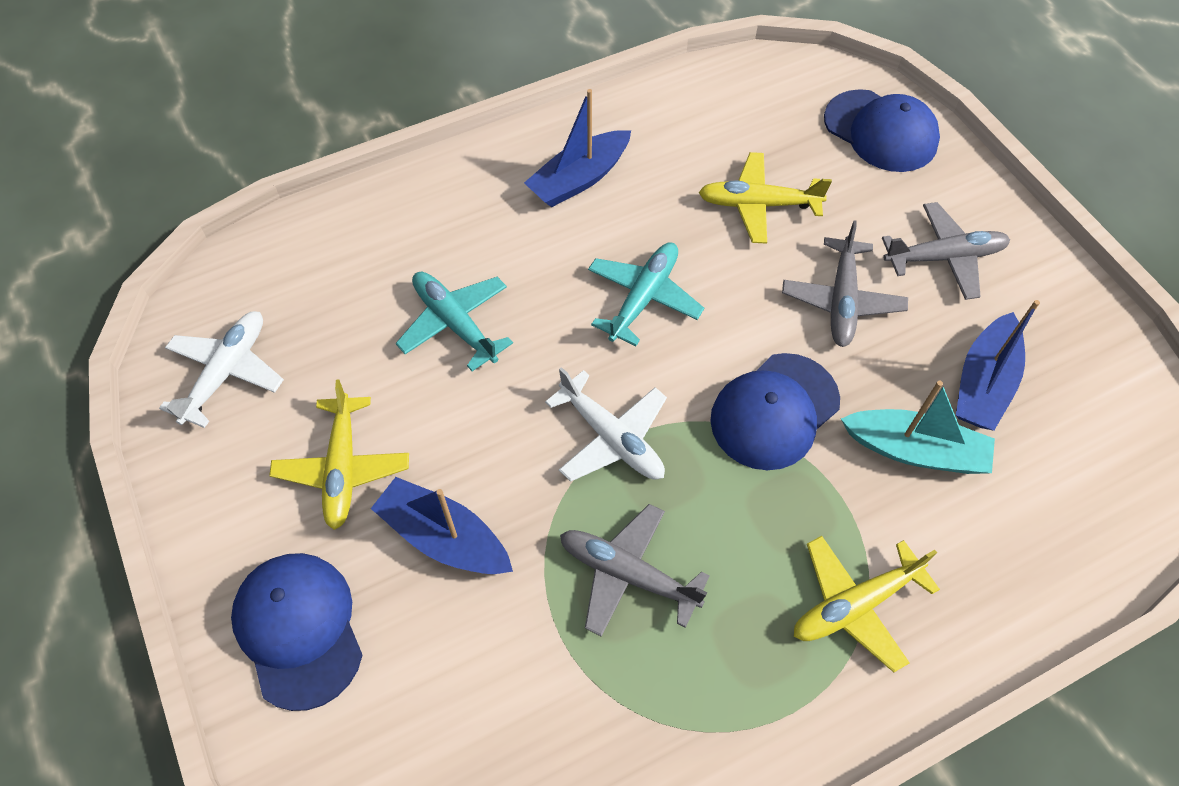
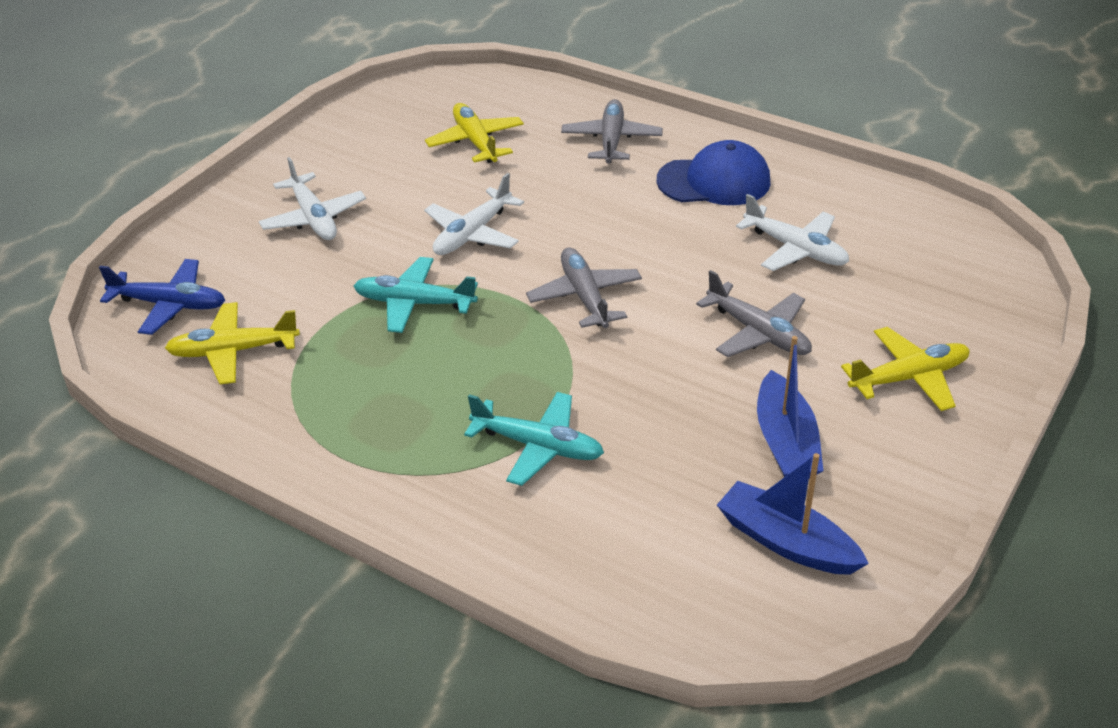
blue boat: [371,477,513,574] [524,89,631,207] [956,300,1040,431] = 3 -> [717,453,869,575] [757,336,824,479] = 2
blue cap: [231,553,363,711] [710,353,840,470] [824,89,940,172] = 3 -> [656,140,771,205] = 1
blue plane: none = 0 -> [99,259,225,335] = 1
turquoise boat: [841,381,995,474] = 1 -> none = 0
white plane: [159,311,284,428] [545,367,667,482] = 2 -> [259,157,366,240] [424,173,524,255] [736,194,849,271] = 3

